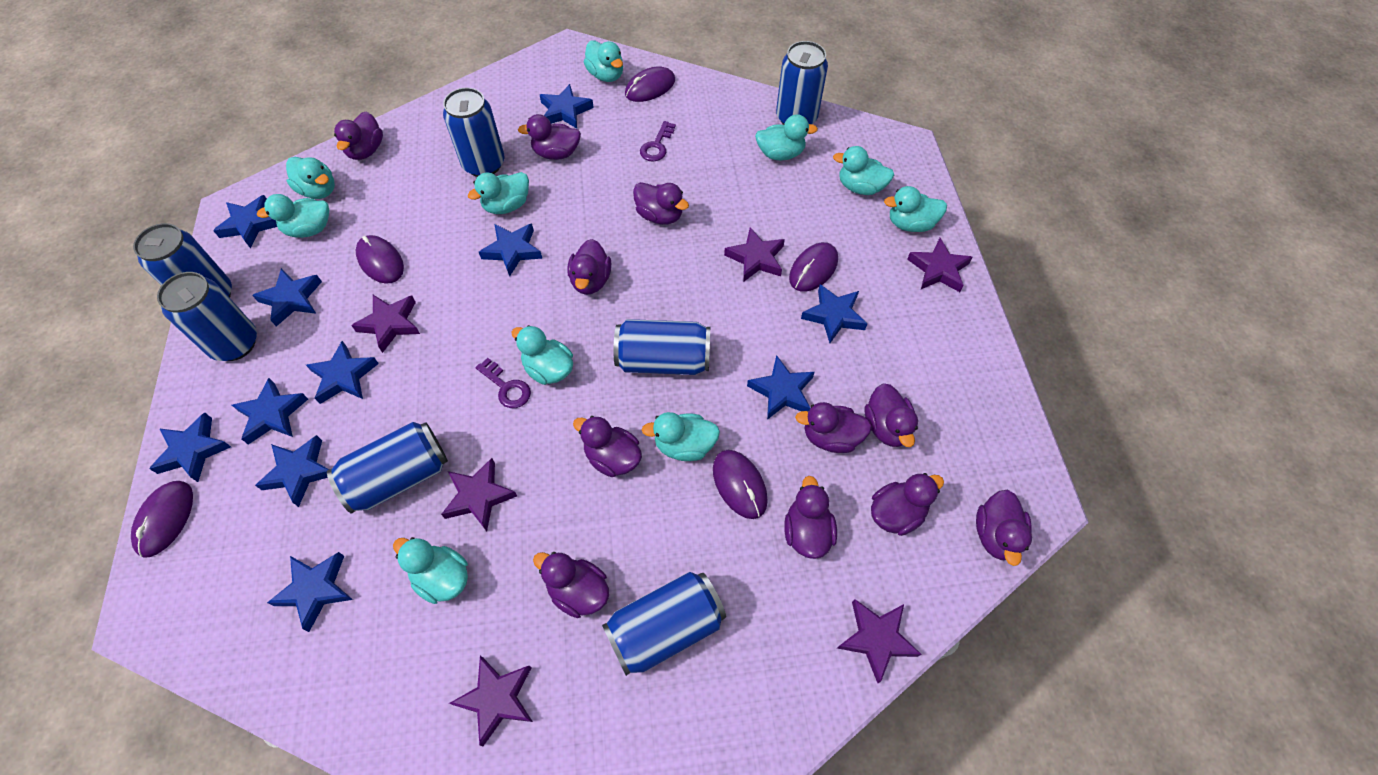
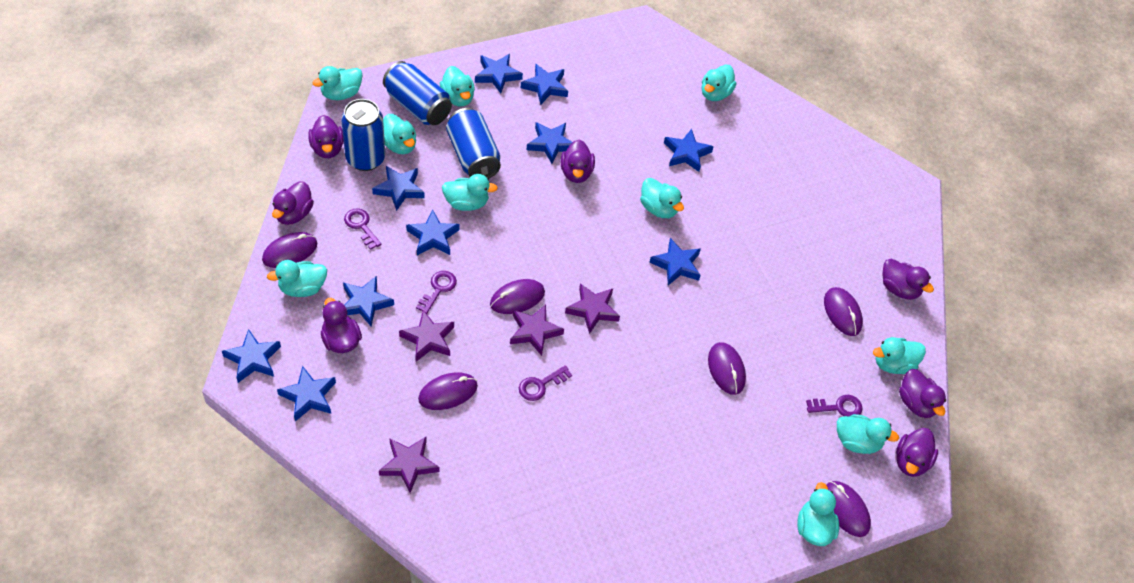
blue can: [133,223,232,298] [157,272,257,361] [327,422,448,514] [443,88,505,177] [602,572,726,676] [613,319,710,375] [776,41,828,125] = 7 -> [341,99,385,171] [383,61,452,125] [446,108,501,179] = 3
blue star: [149,413,231,482] [213,195,277,248] [232,378,308,444] [252,268,322,326] [255,435,329,507] [267,552,353,632] [306,341,379,404] [479,223,542,276] [540,84,594,129] [747,355,815,420] [801,284,867,343] = 11 -> [222,329,281,383] [277,366,336,421] [343,276,394,326] [372,166,425,211] [406,209,459,255] [475,54,523,93] [521,64,568,105] [527,122,573,164] [649,238,701,285] [664,129,714,172] = 10
purple duck: [334,112,383,160] [518,114,581,160] [533,552,609,618] [567,239,611,295] [573,416,642,477] [633,182,689,225] [784,476,837,559] [795,402,872,453] [865,383,918,447] [871,473,944,536] [976,490,1032,566] = 11 -> [272,181,314,225] [308,115,344,158] [321,298,362,353] [561,140,595,183] [882,258,934,300] [896,428,938,477] [899,369,946,418] = 7
purple key: [476,358,531,408] [640,121,676,162] = 2 -> [344,208,381,250] [416,271,457,314] [519,365,572,401] [806,395,862,417] = 4
purple mouse: [131,481,193,558] [356,235,404,284] [625,66,675,102] [713,450,768,519] [789,242,838,292] = 5 -> [262,232,317,268] [418,372,478,410] [490,279,545,314] [708,342,746,395] [824,287,863,336] [826,481,871,537] = 6
purple star: [351,295,420,353] [441,458,517,531] [449,656,533,746] [724,227,785,282] [837,599,921,683] [907,238,973,292] = 6 -> [379,437,439,493] [399,310,454,362] [510,305,564,356] [565,283,620,334] = 4

